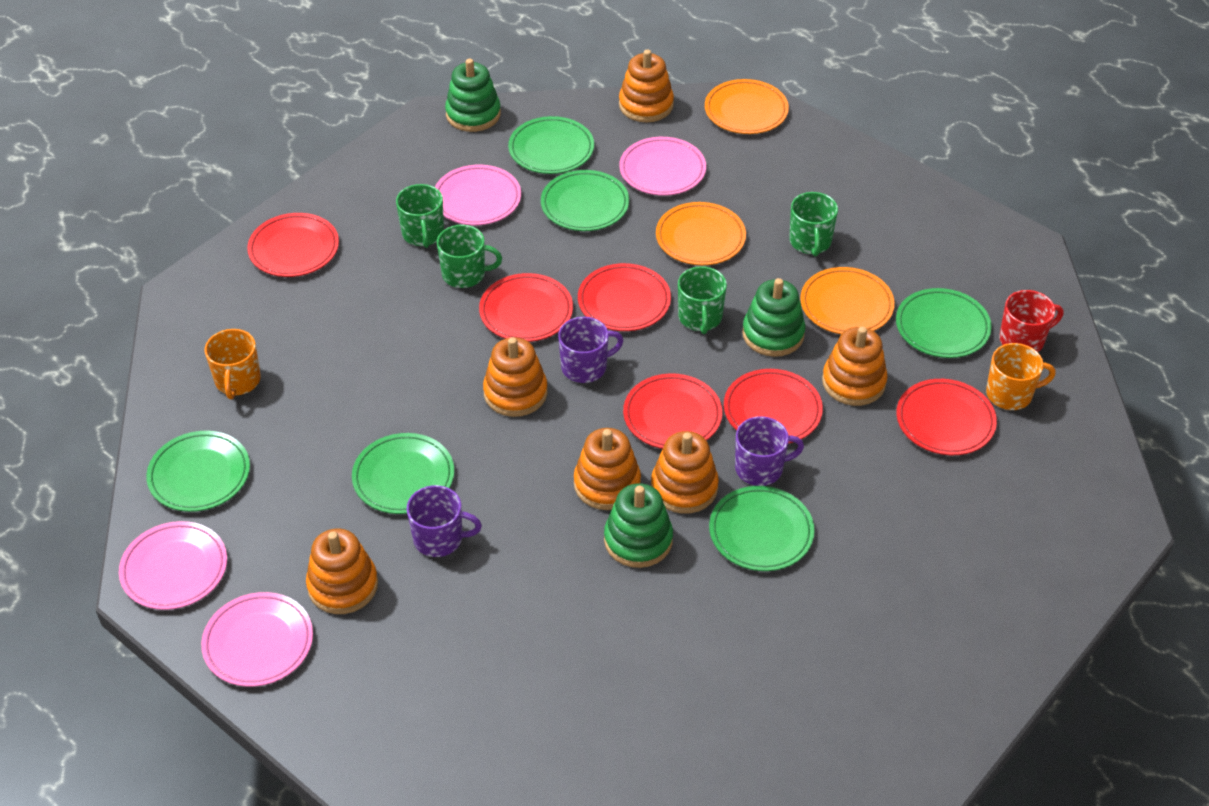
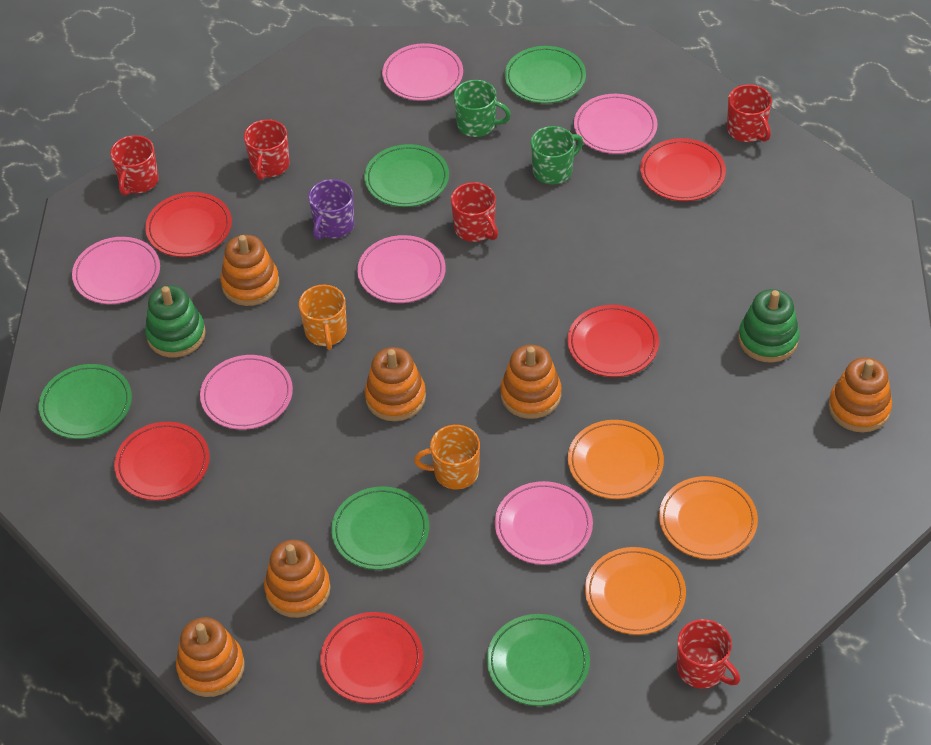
green mug: [396,184,444,248] [437,225,502,288] [678,266,727,334] [789,192,838,256] = 4 -> [454,80,511,137] [531,126,583,185] = 2
green plate: [146,431,250,512] [352,433,454,514] [508,116,594,174] [541,170,629,231] [709,486,815,571] [896,288,992,358] = 6 -> [39,364,132,439] [331,486,429,570] [364,144,449,207] [487,614,590,706] [505,46,586,103] = 5
green stacking toy: [445,59,501,132] [604,483,673,568] [742,278,806,357] = 3 -> [145,285,206,358] [738,289,800,363] = 2
pink plate: [119,521,227,610] [201,592,313,687] [435,165,521,225] [619,137,706,196] = 4 -> [72,237,160,304] [200,355,293,430] [357,235,446,303] [382,43,463,101] [495,481,593,565] [574,94,658,154] = 6
purple mug: [407,485,482,557] [558,317,624,383] [735,416,804,486] = 3 -> [308,179,354,240] = 1
red mug: [999,290,1064,352] = 1 -> [110,135,159,195] [244,119,290,180] [451,182,498,242] [677,619,740,689] [727,84,772,142] = 5
red plate: [247,213,339,277] [479,273,573,342] [578,263,671,331] [623,373,722,449] [724,369,823,443] [896,379,997,455] = 6 -> [114,422,210,501] [145,192,232,257] [320,612,423,704] [567,305,659,377] [640,138,726,201] = 5

